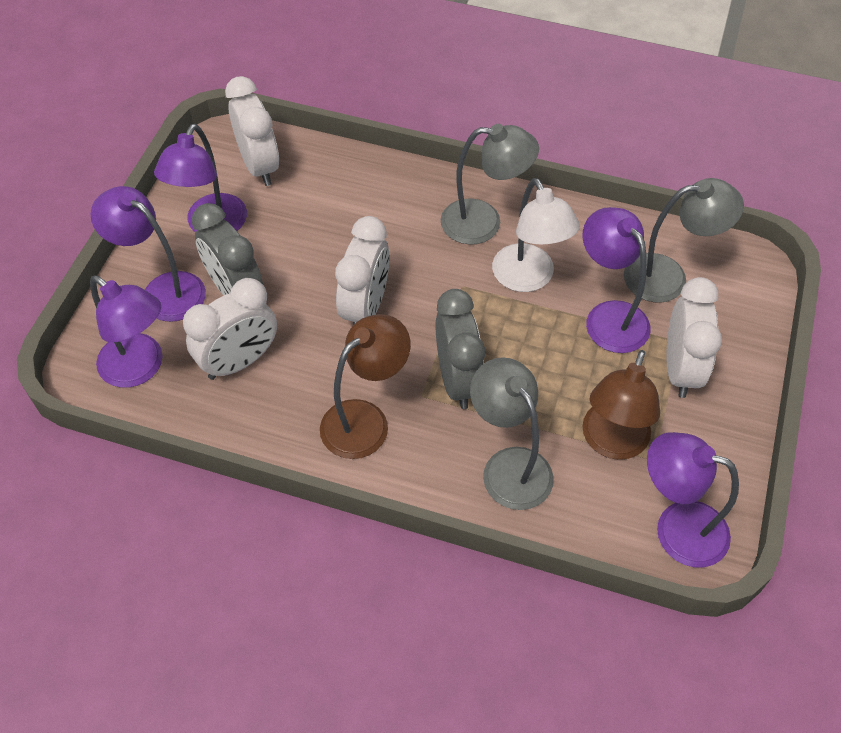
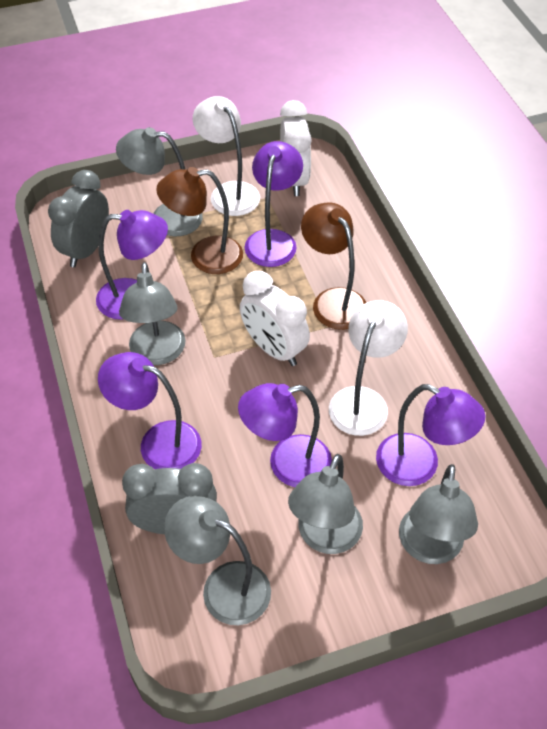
grey lamp: [441,124,539,245] [470,357,554,510] [624,178,744,302] = 3 -> [116,127,203,236] [119,262,186,365] [164,496,271,625] [288,454,363,554] [399,464,478,564] = 5
white clock: [183,278,277,380] [225,76,279,186] [335,216,390,325] [666,277,722,398] = 4 -> [240,271,310,366] [280,100,312,196] = 2
white lamp: [492,178,580,292] = 1 -> [193,96,260,216] [329,300,408,436] = 2

